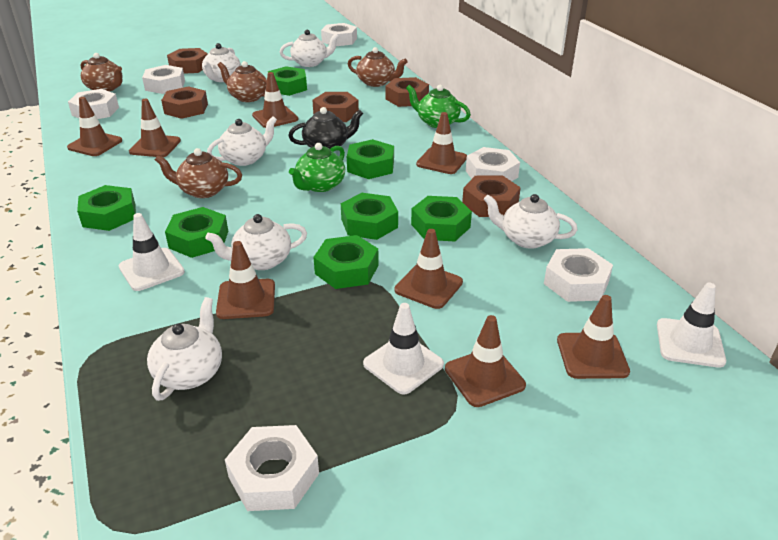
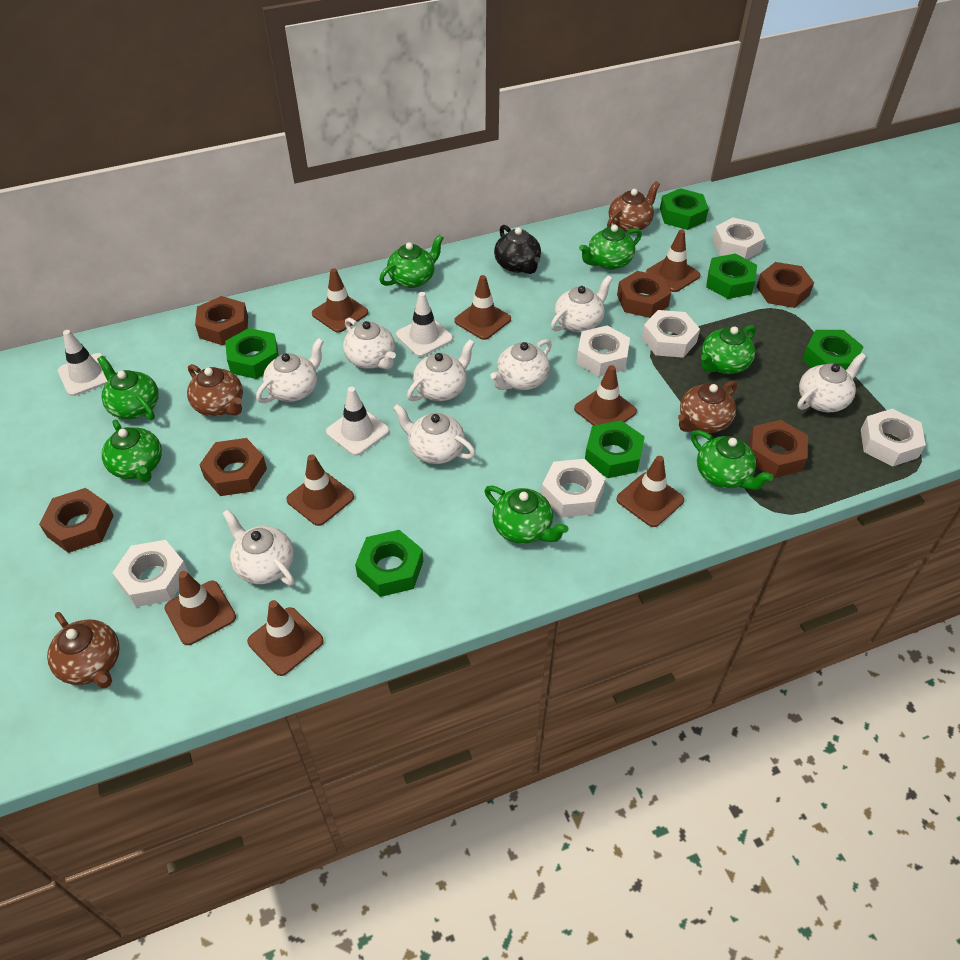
brown nut: [161,86,208,119] [167,48,208,74] [312,92,359,122] [385,77,429,107] [462,175,521,217] = 5 -> [39,488,114,553] [195,296,248,345] [199,438,267,496] [617,271,671,318] [749,420,808,478] [757,262,814,308] = 6
green nut: [77,185,136,231] [165,207,228,258] [268,66,307,96] [313,235,379,289] [341,193,398,240] [347,139,394,179] [411,196,472,241] = 7 -> [225,328,279,379] [355,530,423,597] [585,420,645,478] [660,188,709,230] [706,254,757,299] [802,330,864,370] = 6
green teapot: [289,143,345,192] [406,85,471,128] = 2 -> [97,356,159,420] [102,420,162,482] [379,234,444,288] [485,486,569,544] [579,225,642,270] [691,430,773,490] [701,325,756,374] = 7
white teapot: [147,297,222,401] [202,43,241,82] [205,214,307,270] [207,116,277,166] [280,30,339,67] [483,194,578,249] = 6 -> [222,509,294,586] [256,338,324,403] [343,318,396,370] [393,404,476,464] [407,339,475,401] [491,339,552,390] [551,275,613,332] [797,353,866,412] = 8

